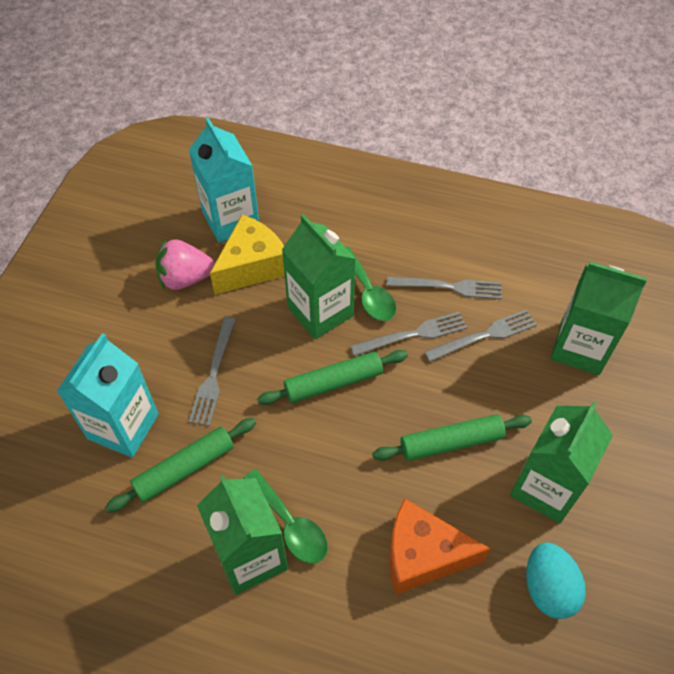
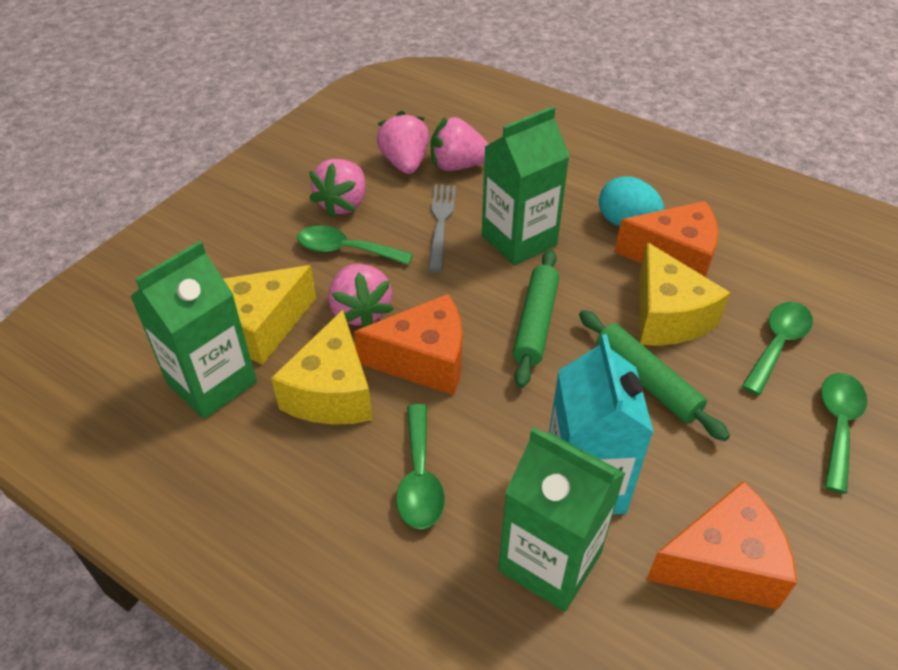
green carton: [197,475,288,595] [282,214,356,339] [510,401,613,524] [551,262,647,375] = 4 -> [130,241,257,419] [482,106,570,266] [498,427,626,612] = 3
green rolling pin: [105,418,256,513] [257,350,408,405] [372,414,532,461] = 3 -> [513,249,559,388] [579,310,730,441] = 2
green spoon: [243,469,328,564] [346,247,396,321] = 2 -> [297,226,413,265] [396,404,445,529] [742,302,813,395] [821,373,867,494] = 4
grey fork: [188,317,236,426] [350,312,467,356] [387,277,502,299] [424,309,537,362] = 4 -> [428,185,456,272] = 1
orange cheese: [389,498,491,594] = 1 -> [354,294,462,395] [615,201,718,277] [646,481,797,610] = 3
pink strawberry: [155,238,215,290] = 1 -> [309,159,365,218] [328,264,394,327] [377,111,429,174] [431,116,489,171] = 4
turquoise carton: [57,333,159,458] [189,117,259,243] = 2 -> [549,334,654,514] = 1
yellow cheese: [210,215,285,295] = 1 -> [224,265,316,365] [271,310,373,425] [639,242,731,346] = 3

